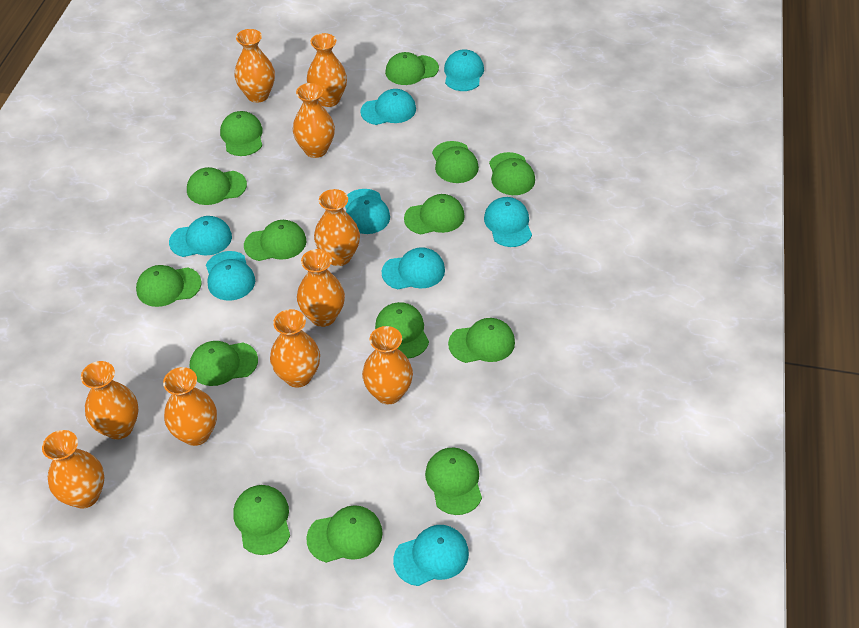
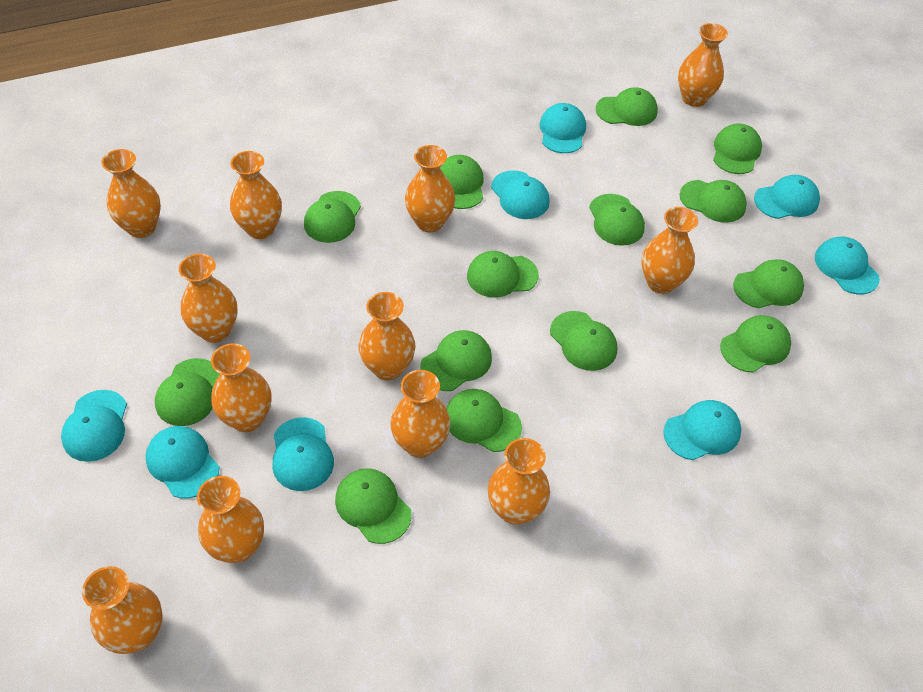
orange vase: [42,430,104,509] [81,361,138,440] [163,367,217,446] [235,29,275,103] [270,309,320,388] [293,83,335,158] [297,249,345,327] [307,33,347,107] [314,189,360,266] [362,326,413,404] = 10 -> [82,566,163,654] [101,149,161,238] [179,253,238,343] [197,476,264,563] [211,343,272,432] [230,151,282,239] [359,292,415,380] [390,370,450,458] [405,145,455,232] [488,438,550,525] [641,207,698,294] [678,23,728,107] = 12

